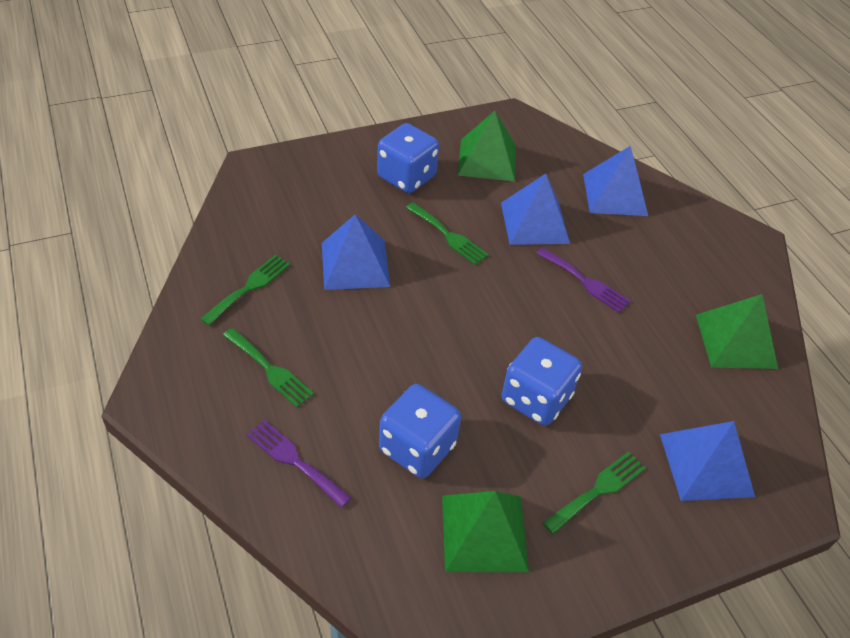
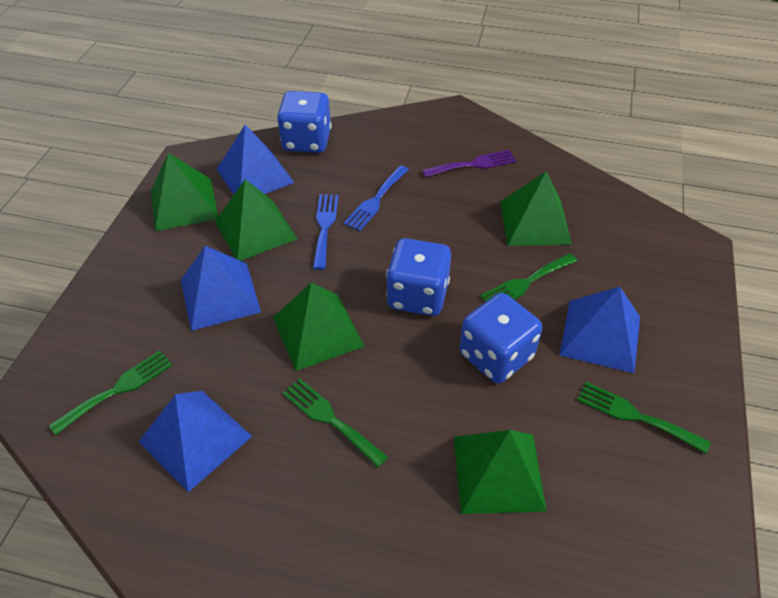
blue fork: none = 0 -> [313,194,338,270] [344,165,409,231] = 2
green pyramid: [442,491,529,572] [458,111,516,181] [696,294,778,369] = 3 -> [151,153,218,231] [215,179,297,261] [273,282,365,371] [454,430,547,514] [500,171,572,246] = 5
purple fork: [246,420,352,508] [536,248,631,313] = 2 -> [422,150,517,177] = 1

